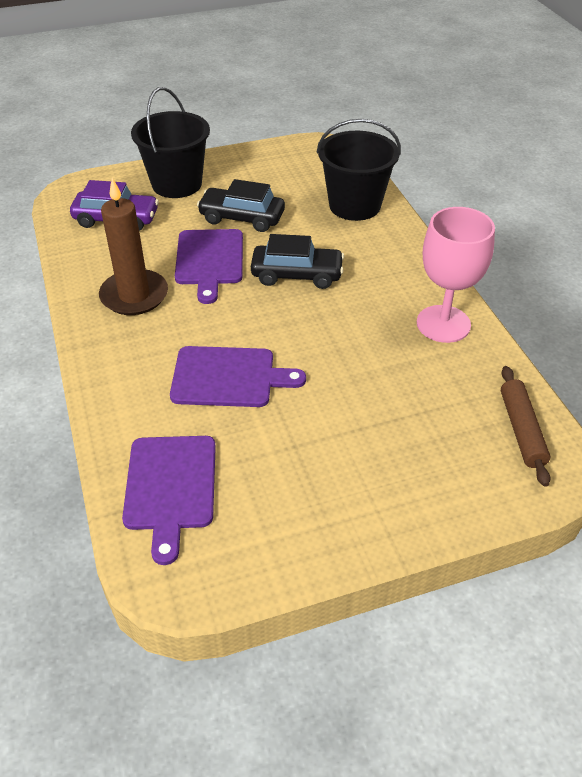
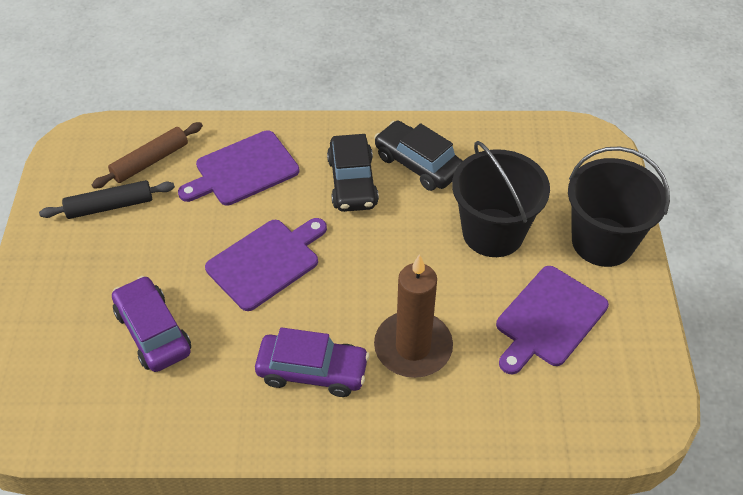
black rolling pin: none = 0 -> [39,180,175,219] = 1
pink goblet: [417,207,495,343] = 1 -> none = 0
purple car: [70,180,159,231] = 1 -> [112,276,191,372] [255,327,370,397] = 2

